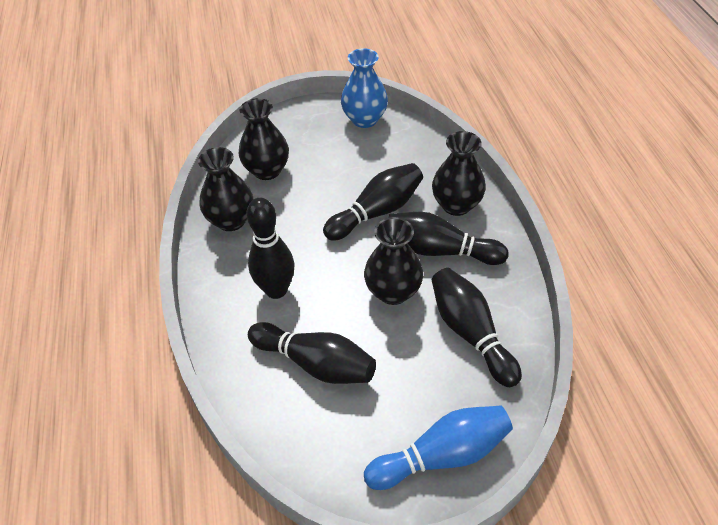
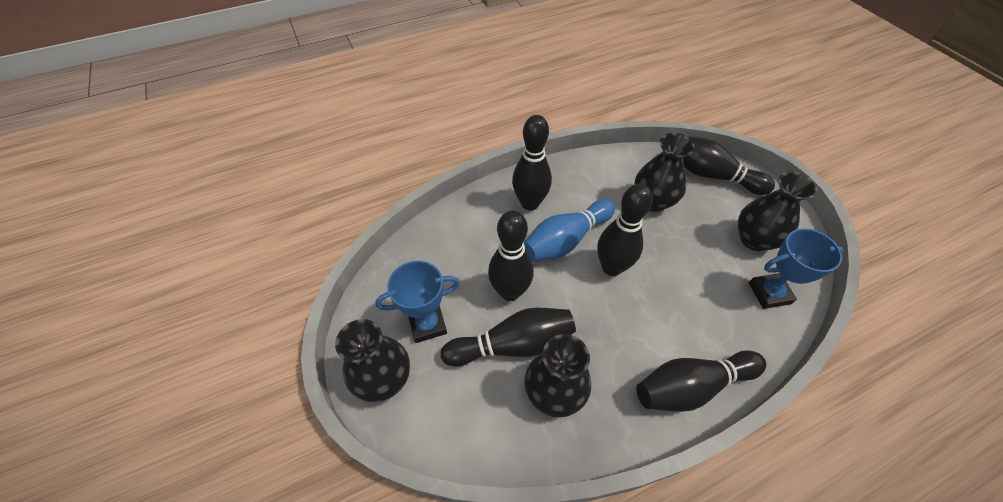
black bowling pin: [246,198,295,299] [248,322,376,384] [323,163,423,241] [388,212,509,265] [432,268,522,387] = 5 -> [441,308,576,367] [488,210,534,301] [512,115,552,210] [597,184,653,276] [636,350,766,412] [683,136,775,195] = 6
blue trophy: none = 0 -> [375,261,459,343] [749,228,844,309] = 2
blue vase: [341,48,388,128] = 1 -> none = 0

